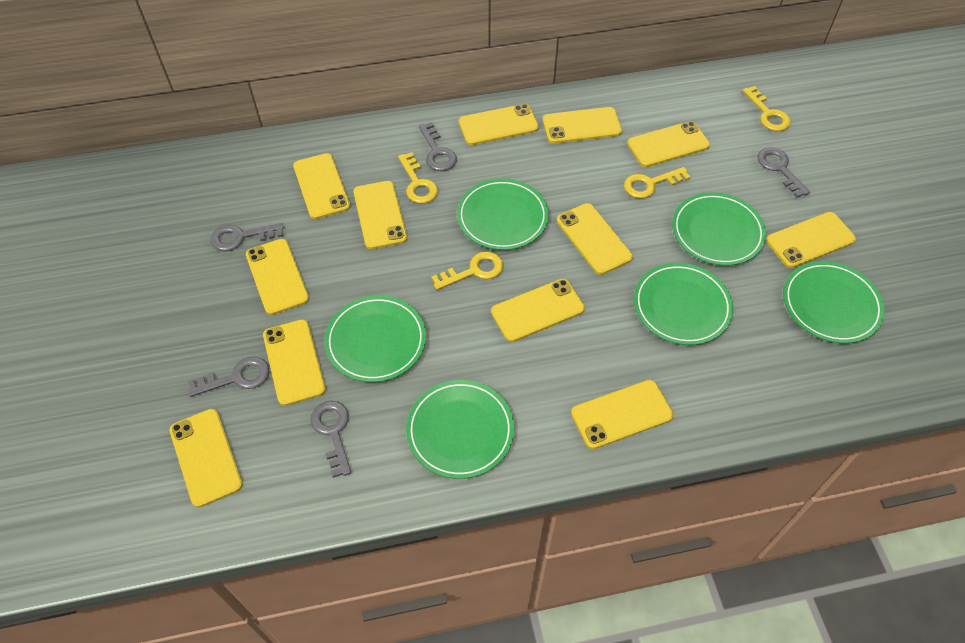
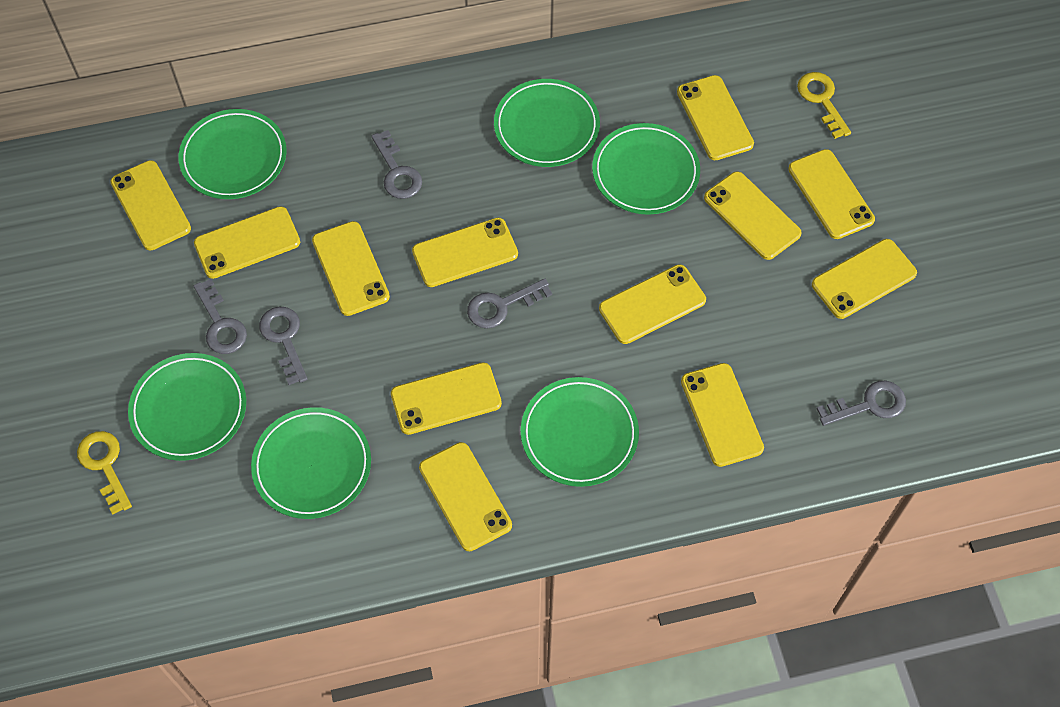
yellow key: [398,152,438,204] [431,251,503,290] [624,167,690,199] [742,86,791,131] = 4 -> [77,431,132,515] [797,72,851,139] = 2

